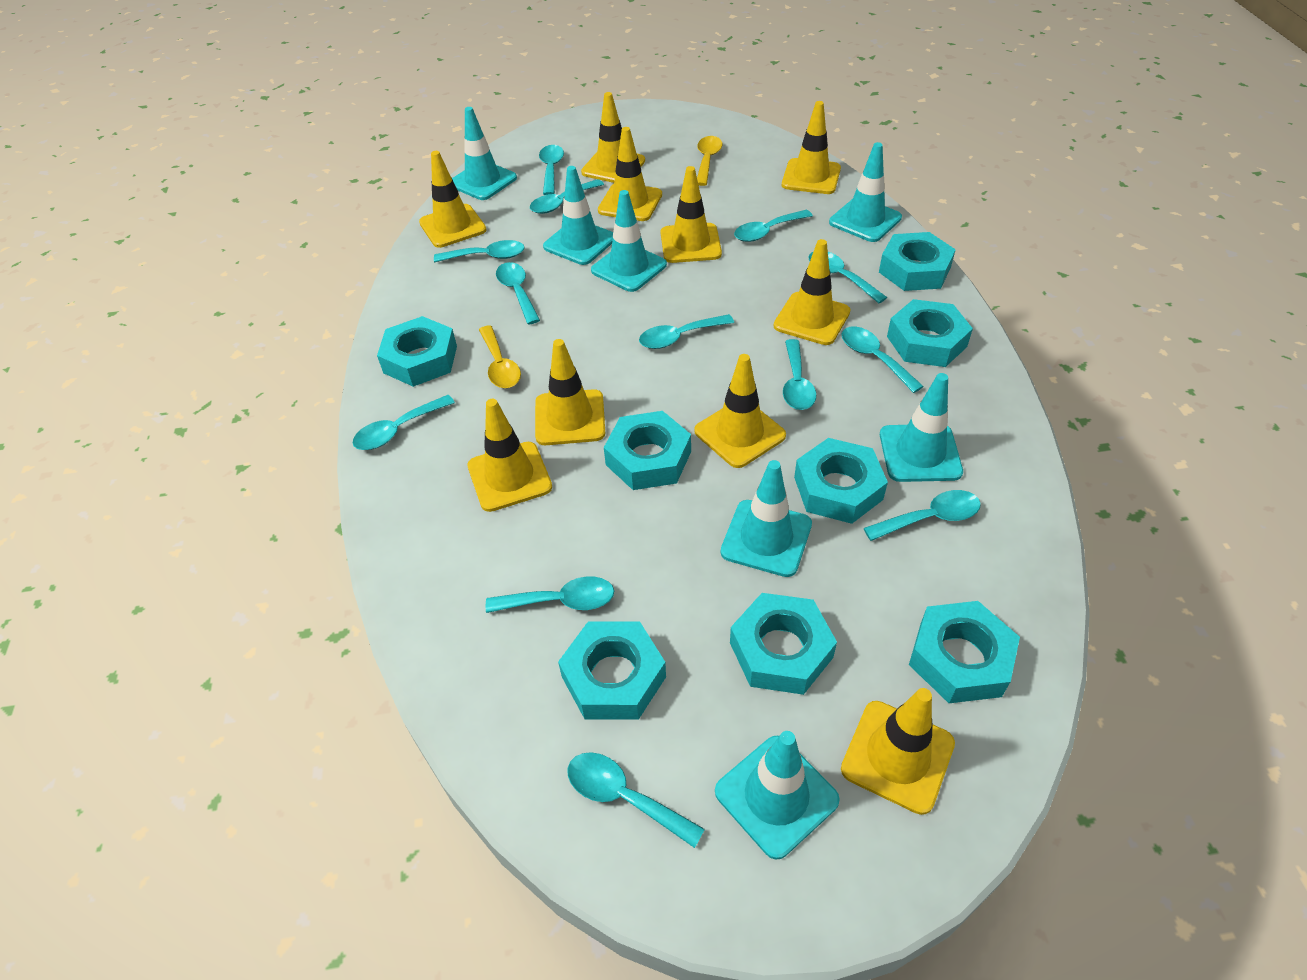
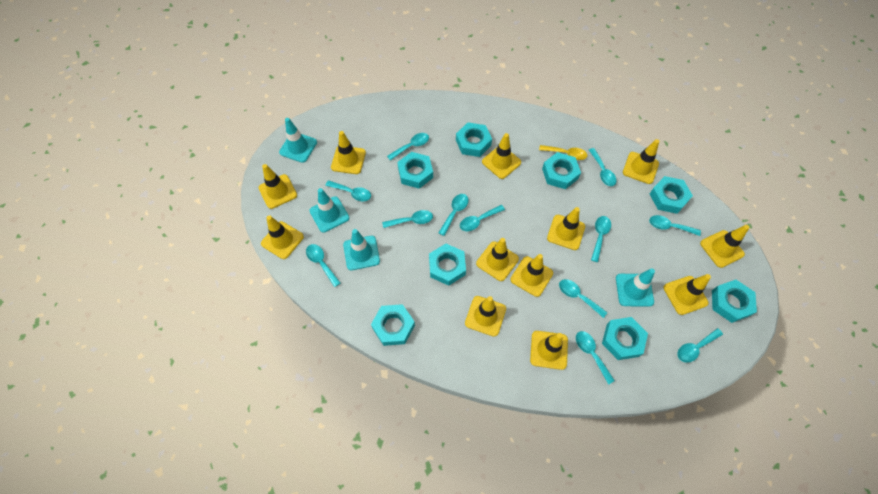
turquoise spoon: [353,395,455,450] [434,240,525,262] [486,576,614,613] [496,262,540,324] [530,179,604,214] [539,145,564,195] [567,752,705,848] [639,314,734,349] [734,210,813,242] [783,339,816,410] [808,252,887,304] [842,327,924,393] [864,490,981,541] = 13 -> [306,244,340,287] [325,180,371,201] [382,210,433,228] [387,133,429,161] [438,194,469,236] [460,205,505,231] [559,279,608,318] [576,331,615,385] [589,148,616,186] [591,216,611,262] [649,215,701,236] [677,328,723,363] = 12
turquoise traffic cone: [452,107,517,200] [543,166,613,265] [591,190,667,292] [715,731,840,860] [721,460,812,577] [829,142,902,242] [880,373,963,482] = 7 -> [279,118,317,163] [310,188,349,233] [343,229,380,270] [616,269,655,307] = 4
yellow spoon: [479,325,521,388] [697,136,722,186] = 2 -> [539,145,587,160] = 1
yellow traffic cone: [419,151,486,248] [467,399,552,512] [535,339,605,445] [581,92,645,183] [598,127,662,221] [661,166,722,263] [694,354,786,468] [774,239,851,345] [782,101,841,194] [841,688,955,815] = 10 -> [259,164,297,209] [261,215,304,259] [331,131,366,174] [465,296,506,337] [476,238,519,281] [482,133,521,179] [511,254,553,297] [530,331,568,370] [547,207,585,250] [623,139,659,184] [664,274,711,315] [700,225,749,268] = 12

